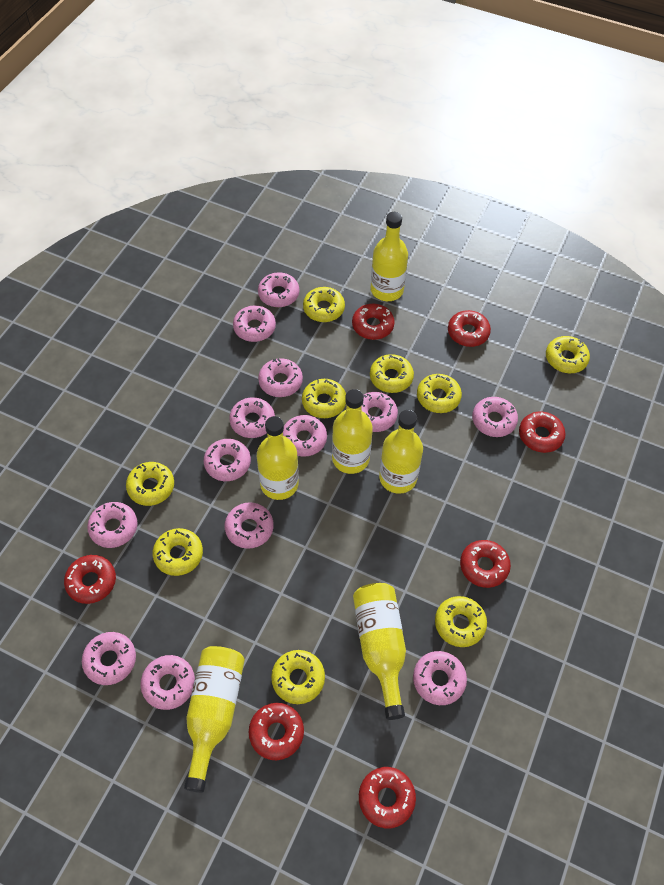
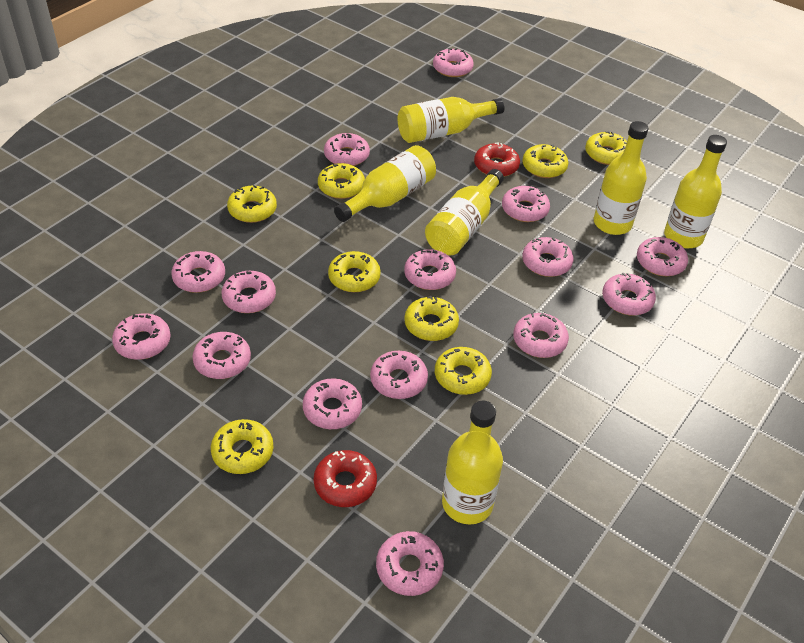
pink donut: [82,632,136,685] [87,502,138,548] [140,655,195,710] [204,439,251,481] [225,502,274,549] [229,397,275,438] [233,305,276,342] [258,272,299,307] [258,358,303,397] [283,415,327,457] [361,392,398,432] [413,651,467,705] [472,397,518,437] = 13 -> [112,313,171,360] [171,251,225,293] [193,332,251,379] [222,271,276,313] [303,378,362,429] [324,133,370,166] [370,351,428,399] [376,531,444,596] [404,249,456,290] [433,48,474,77] [502,186,550,222] [513,313,569,358] [522,237,573,277] [602,273,656,315] [637,237,688,276] = 15
red donut: [64,555,116,604] [249,703,304,760] [352,304,395,340] [359,767,416,828] [448,310,491,347] [460,540,511,588] [519,412,566,453] = 7 -> [314,450,377,507] [474,142,520,177] = 2
yellow donut: [126,462,174,506] [153,528,203,576] [271,650,325,704] [302,379,346,418] [303,287,345,322] [370,354,414,393] [417,374,462,413] [435,596,487,647] [546,336,590,373] = 9 -> [211,419,274,474] [227,185,277,223] [318,163,365,199] [328,251,381,292] [404,296,459,341] [435,347,492,395] [522,144,568,178] [585,131,627,165] = 8

